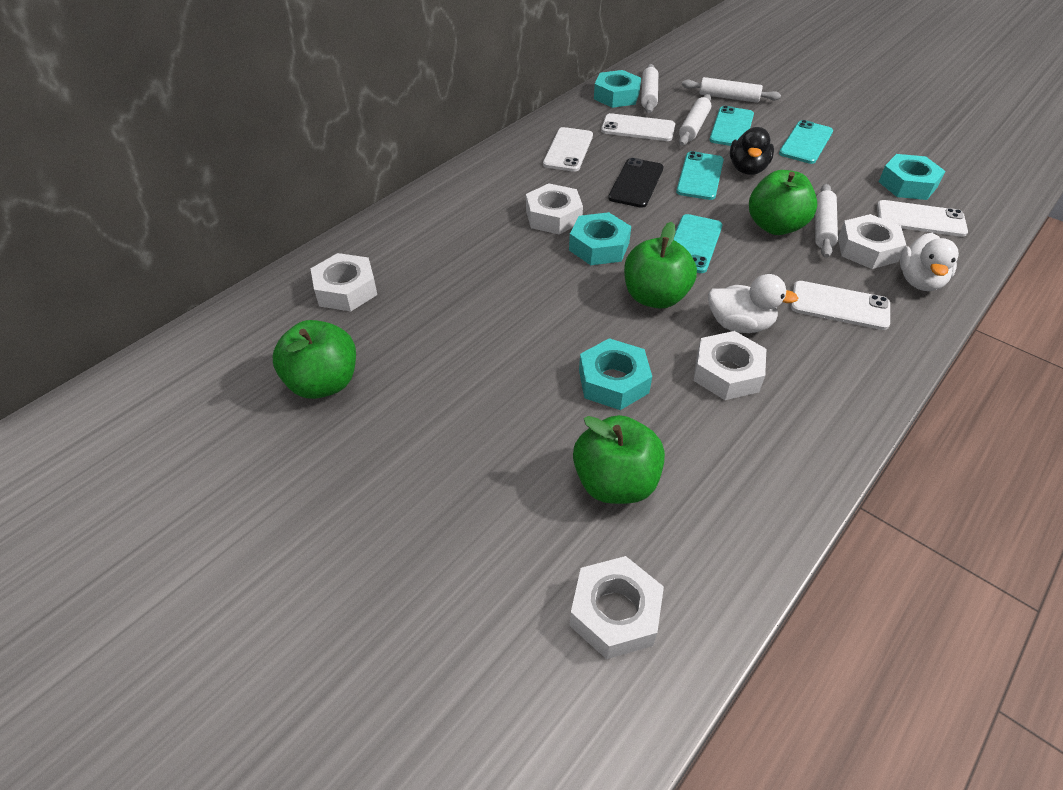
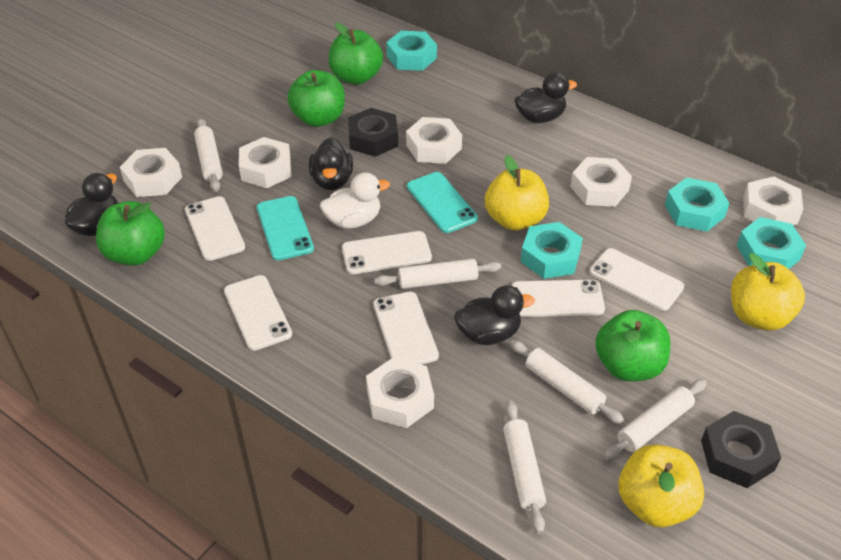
black duck: [730,127,774,175] = 1 -> [65,173,118,236] [309,138,353,190] [454,285,535,345] [514,72,577,123] = 4
black nut: none = 0 -> [348,108,398,157] [701,411,781,488] = 2
black phone: [608,158,663,208] = 1 -> none = 0
turquoise phone: [673,214,722,273] [676,151,724,200] [709,106,754,146] [779,120,833,164] = 4 -> [257,196,314,261] [407,172,478,233] = 2
white duck: [708,274,798,333] [900,233,959,291] = 2 -> [320,172,390,229] = 1
white nut: [310,253,377,311] [526,183,583,234] [569,556,664,659] [693,331,766,400] [838,214,906,269] = 5 -> [120,148,182,197] [239,137,292,188] [366,357,434,428] [406,117,462,164] [570,157,632,207] [743,177,803,225] = 6
white phone: [543,127,593,172] [601,113,675,141] [791,281,890,330] [877,200,968,237] = 4 -> [185,196,245,261] [224,275,292,351] [342,231,432,274] [373,292,439,365] [512,280,605,317] [589,248,684,311] = 6
white rolling pin: [641,64,658,113] [679,94,711,146] [682,77,781,103] [815,184,838,258] = 4 -> [194,118,223,192] [374,259,501,289] [503,401,546,534] [510,340,624,424] [604,379,707,460] = 5
yellow apple: none = 0 -> [485,155,549,231] [618,444,704,528] [731,253,805,330] = 3

